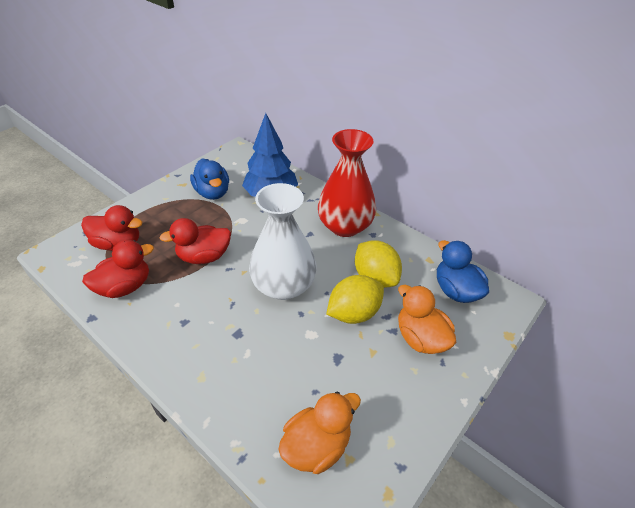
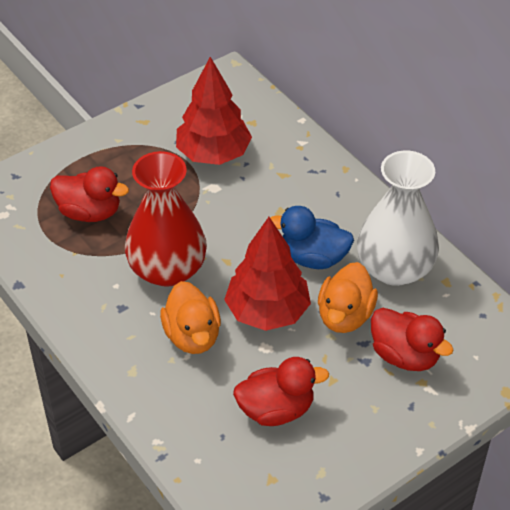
blue duck: [190,158,229,200] [437,240,489,303] = 2 -> [270,206,354,269] = 1
blue tree: [242,113,298,197] = 1 -> none = 0
red tree: none = 0 -> [176,57,252,165] [224,217,311,331] = 2
yellow lemon: [326,275,384,324] [355,240,402,288] = 2 -> none = 0

